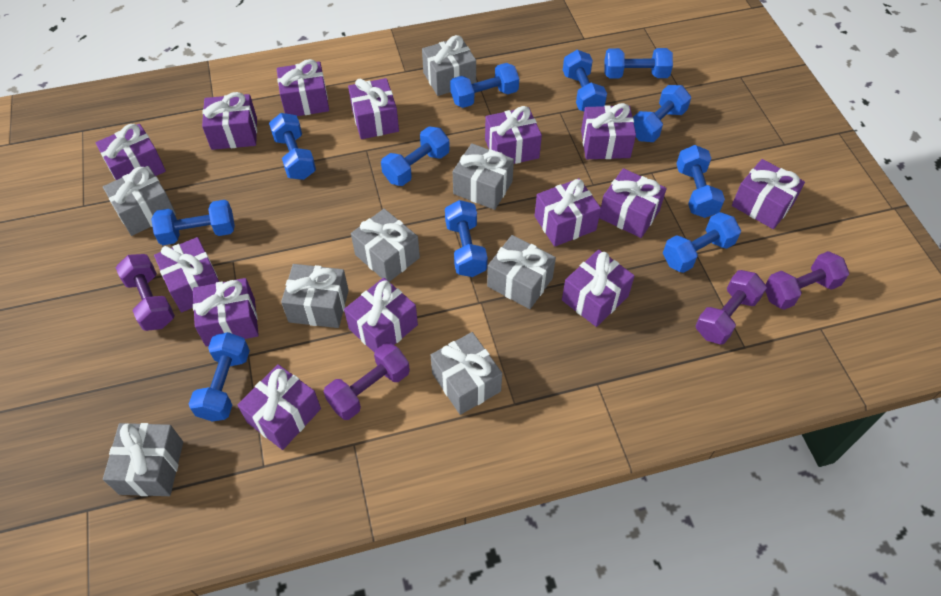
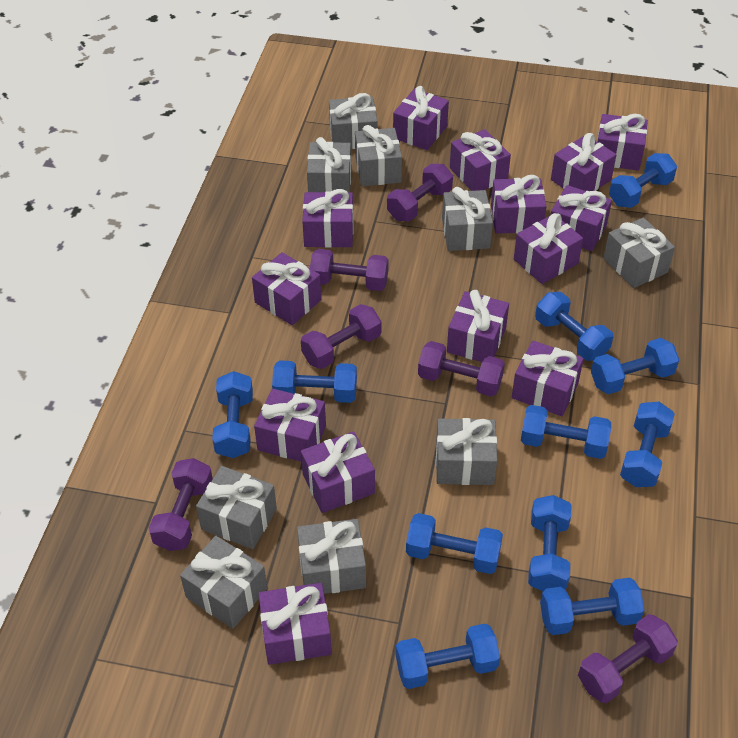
grey gift: [103,166,176,236] [103,423,183,496] [281,264,349,328] [351,209,420,282] [422,35,476,96] [431,332,502,415] [453,143,514,210] [487,235,556,309] = 8 -> [180,536,267,629] [196,466,277,549] [297,519,366,594] [307,137,351,192] [329,93,377,149] [355,125,402,186] [436,418,498,485] [442,187,493,251] [604,218,675,288] = 9
purple dumbbell: [116,254,175,331] [324,343,410,420] [696,270,767,345] [765,251,849,310] = 4 -> [149,458,213,551] [301,304,381,369] [310,249,389,291] [387,164,453,221] [418,341,505,396] [578,614,678,703] = 6

